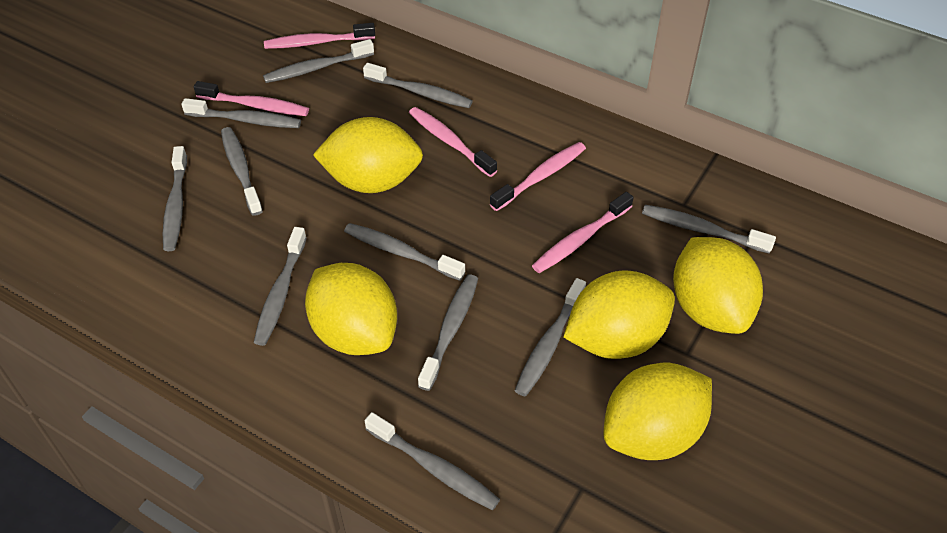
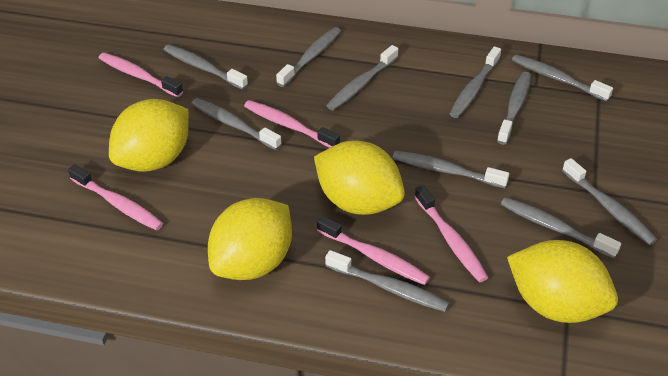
yellow lemon: [305,263,397,355] [313,117,423,193] [563,271,675,359] [604,363,712,460] [673,237,763,334] = 5 -> [109,99,189,172] [208,198,292,280] [314,141,405,215] [507,240,618,323] = 4

